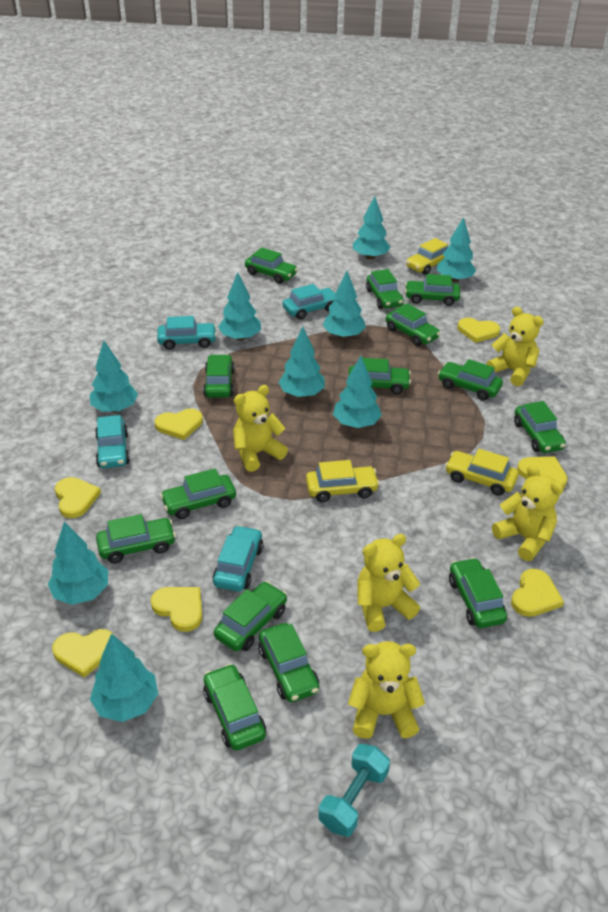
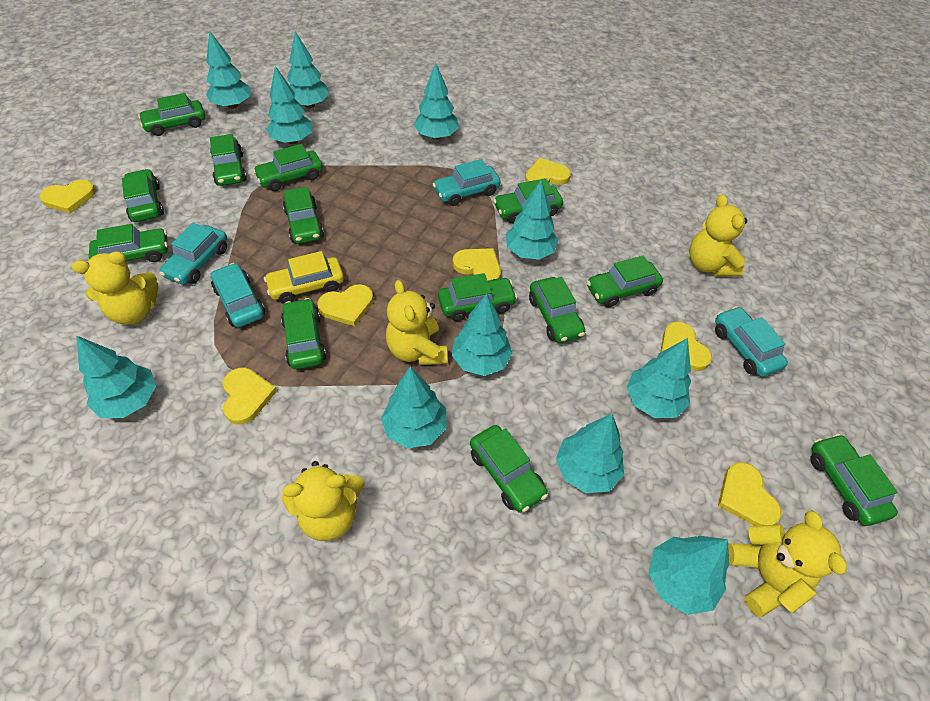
green car: [96,514,176,563] [160,469,236,519] [203,354,235,398] [203,664,266,751] [214,581,287,651] [245,247,298,284] [258,623,319,702] [348,358,411,394] [366,269,404,309] [385,303,441,346] [405,274,460,306] [438,359,503,401] [449,558,507,628] [514,401,566,453] = 14 -> [89,224,168,262] [122,169,164,222] [138,93,205,136] [210,134,247,186] [253,144,323,191] [281,298,326,369] [283,187,324,244] [438,273,517,321] [470,425,548,513] [493,178,563,224] [529,277,585,343] [587,256,663,307] [810,434,898,526] = 13
turquoise dumbbell: [318,744,390,837] = 1 -> none = 0
turquoise tree: [48,521,108,605] [90,341,138,412] [90,633,158,722] [218,272,261,341] [278,327,325,398] [323,271,366,339] [333,356,382,428] [353,196,390,260] [437,217,476,282] = 9 -> [76,335,156,418] [206,31,251,109] [266,66,313,144] [287,31,329,108] [381,366,446,448] [414,63,459,140] [452,293,513,376] [505,180,558,260] [556,414,624,493] [626,338,691,418] [649,536,730,615] = 11
yellow car: [306,460,380,502] [406,238,448,275] [445,449,519,496] = 3 -> [264,251,344,304] = 1

